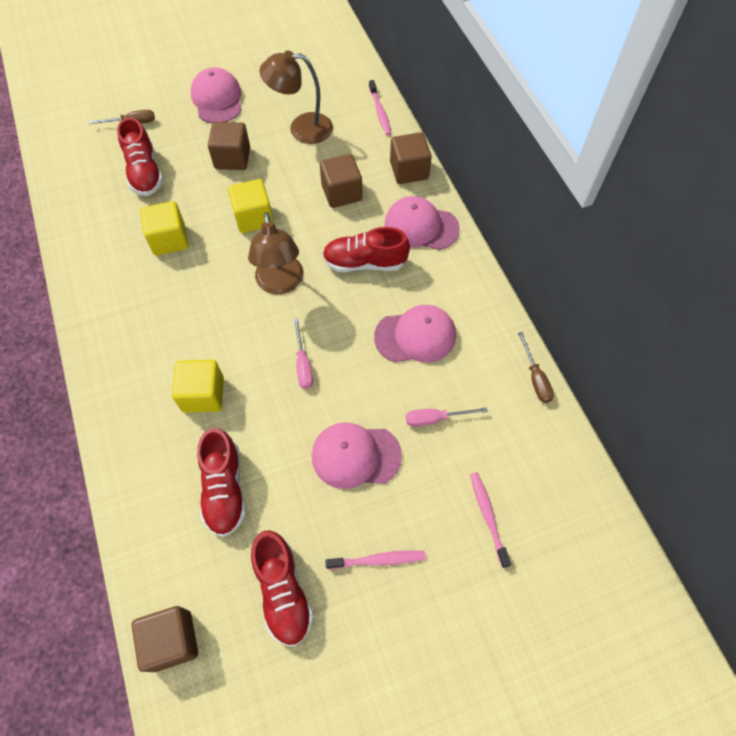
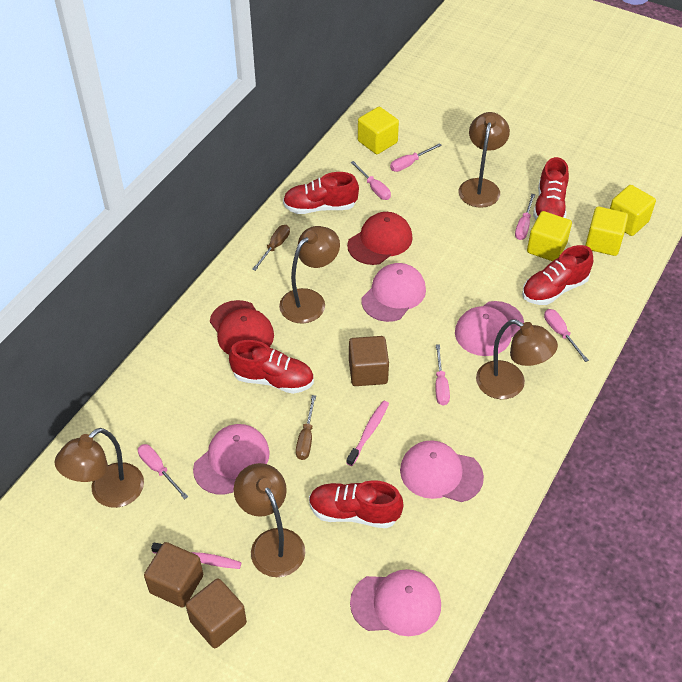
brown cube: [132,606,198,672] [208,122,250,170] [320,154,362,208] [390,132,432,184] = 4 -> [144,542,203,608] [186,578,247,648] [349,336,389,386] = 3
brown lamp: [248,212,304,295] [259,50,333,144] = 2 -> [54,428,144,508] [234,463,305,577] [279,226,340,324] [458,112,510,208] [476,319,558,399] = 5
pink cap: [191,67,242,123] [312,422,402,489] [374,305,456,362] [385,196,460,250] = 4 -> [193,424,270,495] [350,569,441,636] [361,263,426,322] [400,440,484,502] [455,301,524,356] = 5
pink screwdriver: [294,318,313,389] [406,407,488,427] = 2 -> [138,444,188,499] [351,161,391,200] [390,143,442,172] [435,345,450,406] [515,194,535,240] [544,309,589,362] = 6
pink toothbrush: [325,550,426,569] [369,80,391,135] [470,472,511,568] = 3 -> [151,542,242,569] [347,401,389,466] = 2
red cap: none = 0 -> [210,300,274,355] [347,212,413,265] = 2
red shoe: [117,117,163,196] [197,428,246,537] [251,530,314,647] [322,227,410,272] = 4 -> [229,340,314,394] [283,172,359,214] [309,480,403,528] [522,245,593,305] [533,157,569,220] = 5
yellow cube: [140,201,189,256] [172,360,224,413] [228,179,273,233] = 3 -> [358,107,399,154] [527,211,572,261] [585,207,628,256] [610,185,656,236] = 4

